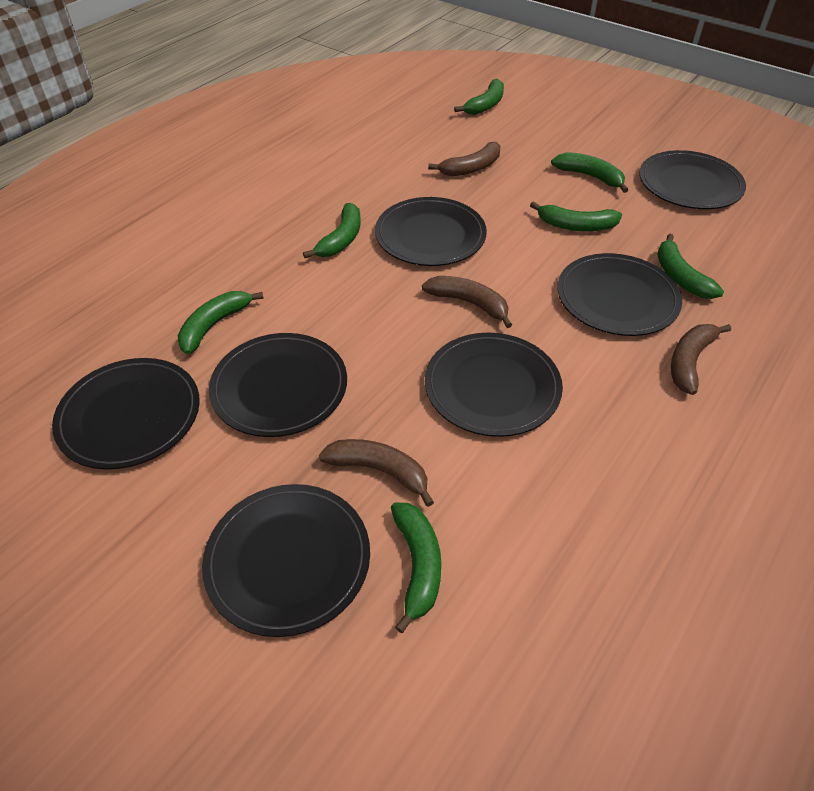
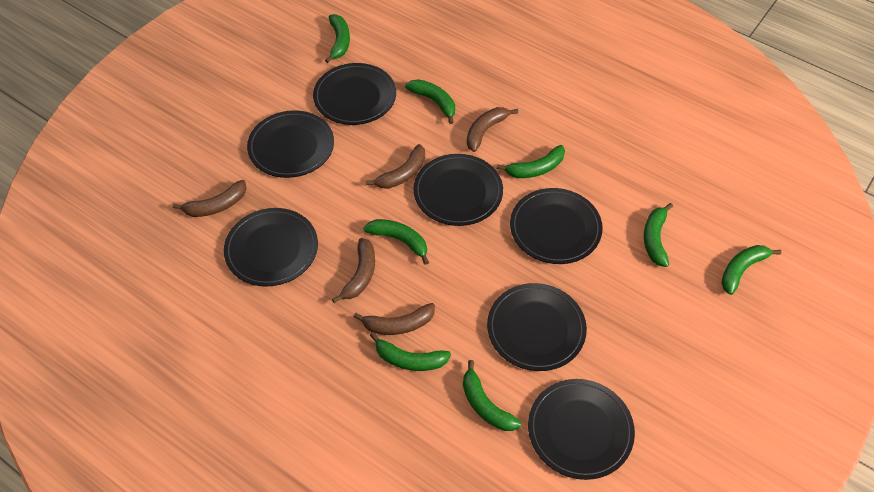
brown banana: [319,439,434,507] [422,276,512,328] [428,142,500,176] [671,324,731,395] = 4 -> [173,180,247,217] [332,238,375,303] [354,303,435,335] [366,144,425,189] [467,107,518,152] = 5
green banana: [178,291,264,354] [303,203,361,258] [391,503,441,633] [454,78,504,115] [530,201,622,231] [551,152,628,193] [657,234,724,299] = 7 -> [325,14,350,63] [363,219,429,265] [370,332,451,371] [405,79,455,124] [463,360,522,431] [497,145,565,178] [644,203,673,267] [721,245,781,295] = 8

